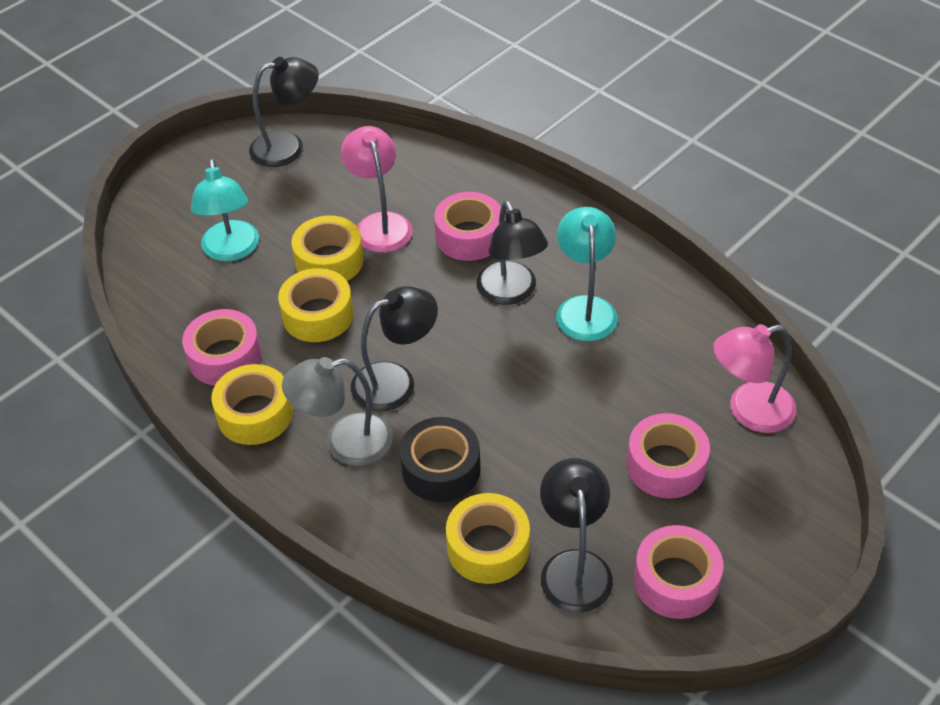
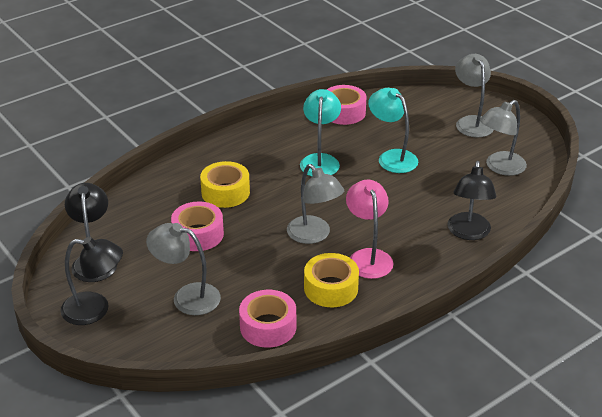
black lamp: [249,57,319,167] [351,286,438,412] [476,200,548,305] [540,458,613,613] = 4 -> [60,237,123,325] [65,183,117,282] [448,161,496,240] = 3
black tape: [400,417,480,502] = 1 -> none = 0
grey lamp: [282,357,393,466] = 1 -> [146,223,221,315] [287,164,344,244] [455,54,493,137] [480,100,527,176] = 4
pink lamp: [341,126,413,253] [713,324,796,433] = 2 -> [346,180,394,279] = 1
pink tape: [182,309,261,386] [434,192,501,261] [627,413,710,499] [634,525,723,619] = 4 -> [171,201,224,251] [239,290,296,348] [327,85,367,125] = 3
yellow tape: [211,364,293,445] [278,268,354,342] [291,215,364,281] [446,493,530,584] = 4 -> [200,161,250,208] [304,253,359,307] = 2

